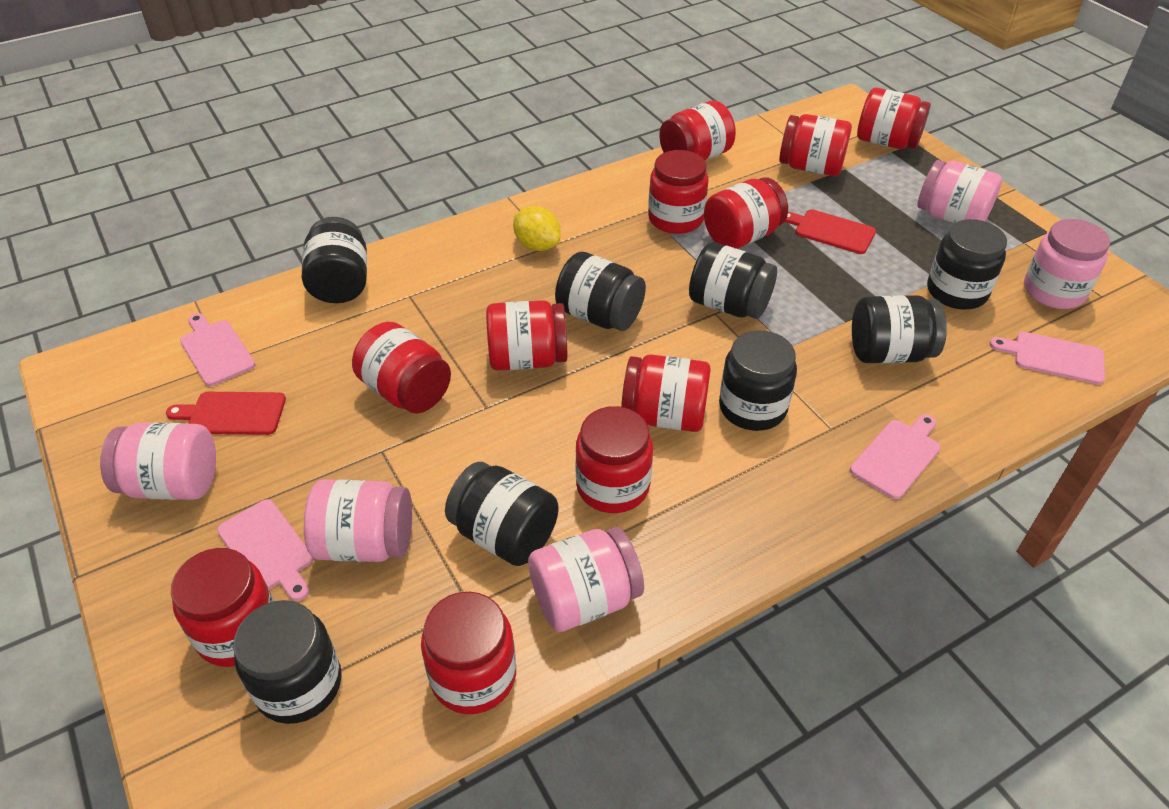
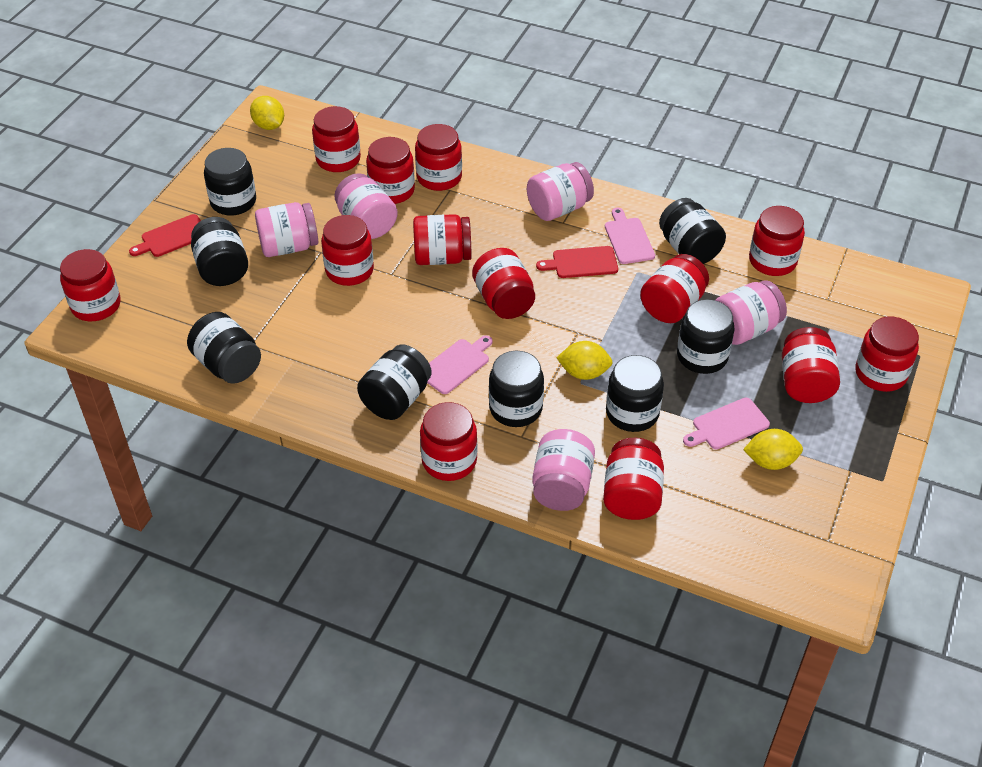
pink cutting board: [180,313,255,386] [217,499,313,601] [850,414,941,499] [989,332,1105,384] = 4 -> [427,336,493,394] [605,208,655,264] [683,398,770,449] = 3
red jar: [171,548,274,667] [352,322,451,414] [421,592,516,714] [486,300,567,371] [575,406,653,513] [621,354,711,432] [648,150,709,234] [659,101,736,161] [704,177,788,249] [779,114,852,176] [857,88,931,149] = 11 -> [60,249,121,321] [312,106,361,172] [321,215,374,286] [366,137,415,204] [413,214,471,265] [415,124,462,191] [420,402,477,481] [472,248,535,319] [603,438,664,520] [640,254,709,323] [749,206,805,276] [782,327,840,403] [855,317,919,392] = 13
yellow lemon: [513,206,561,251] = 1 -> [250,96,284,130] [556,341,613,380] [743,429,803,470] = 3

